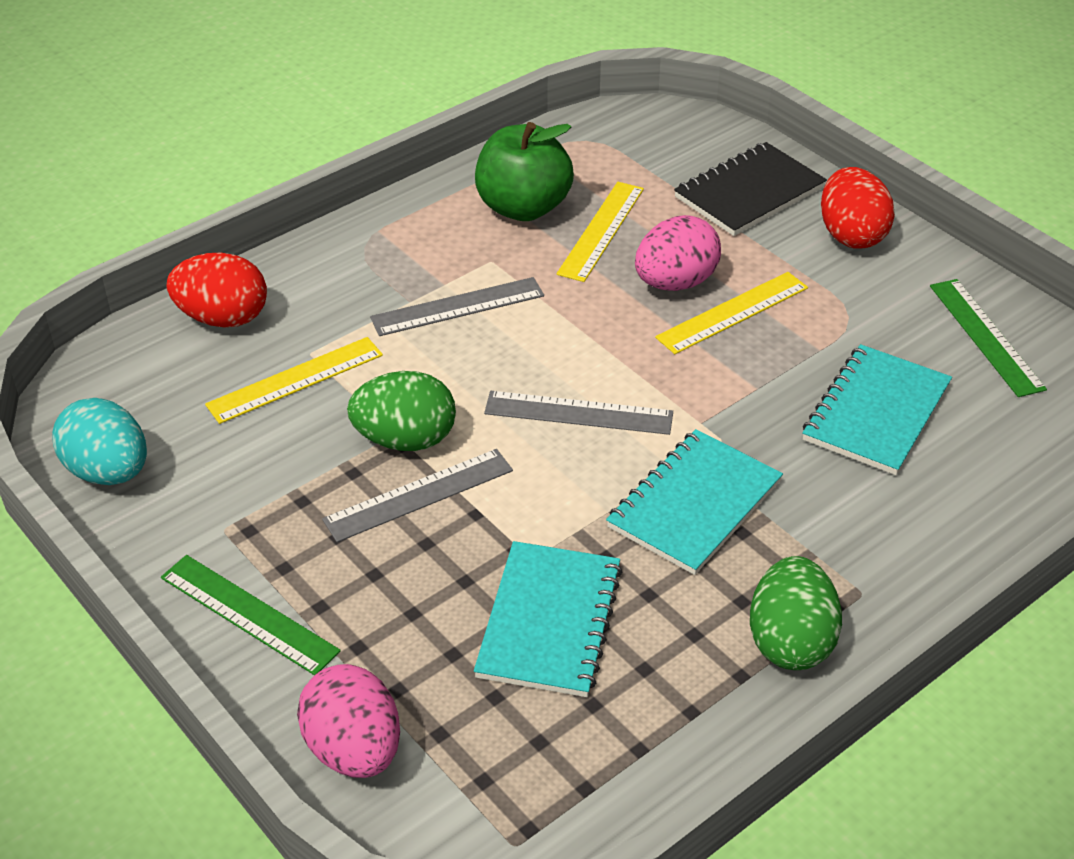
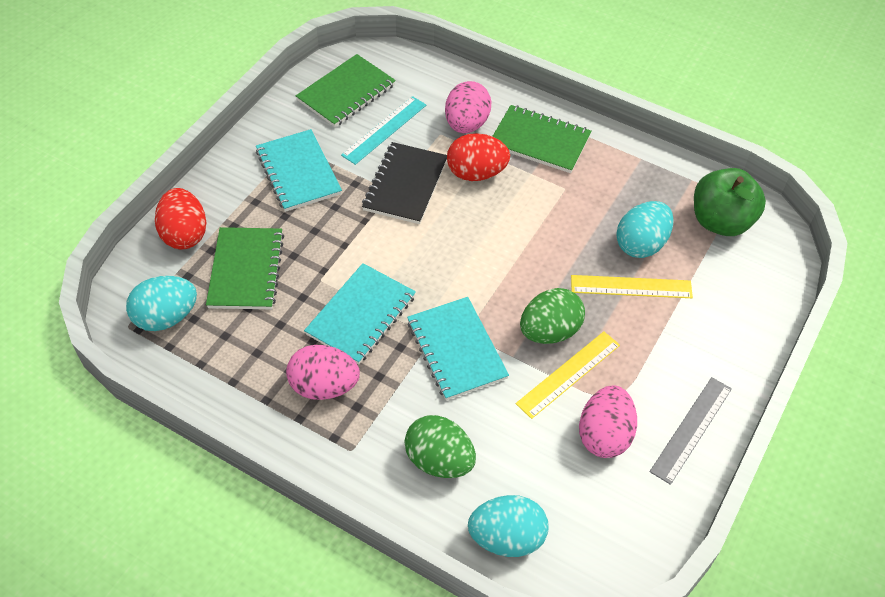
green notebook: none = 0 -> [206,227,284,309] [296,54,396,127] [492,105,592,173] = 3
green ruler: [161,555,341,675] [930,279,1047,397] = 2 -> none = 0
grey ruler: [322,449,513,542] [370,277,544,336] [484,391,673,435] = 3 -> [650,377,732,485] = 1
pink egg: [297,664,400,778] [635,215,721,291] = 2 -> [286,345,360,400] [445,81,491,133] [579,385,637,458] = 3
turquoise egg: [52,398,147,485] = 1 -> [126,276,197,331] [468,495,548,557] [616,201,674,258] = 3
turquoise ruler: none = 0 -> [341,96,426,165] = 1
yellow ruler: [205,337,383,424] [557,182,644,282] [655,272,808,354] = 3 -> [516,331,620,419] [571,275,693,298] = 2

